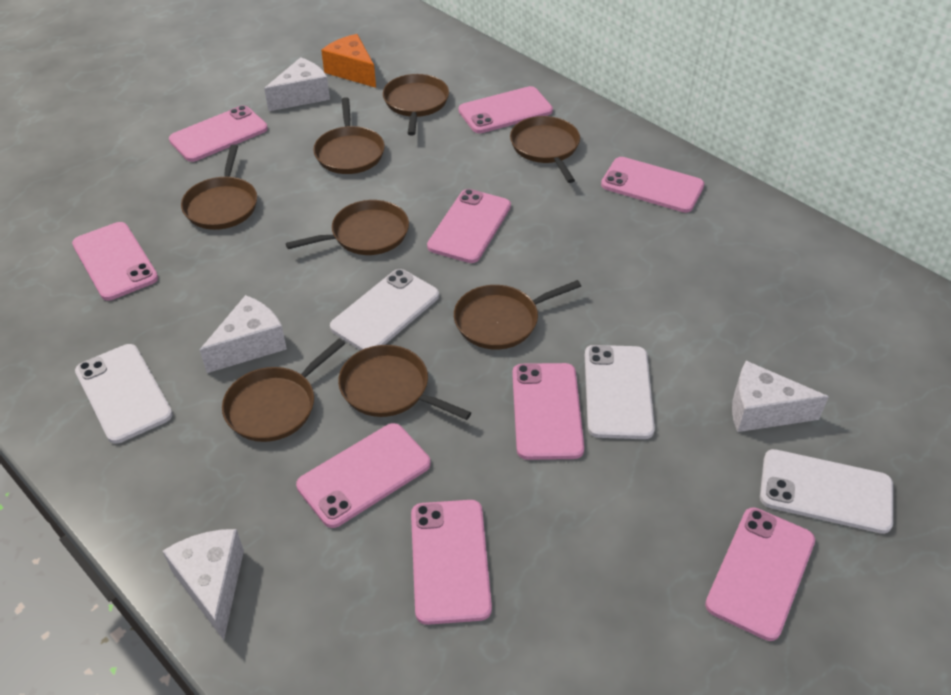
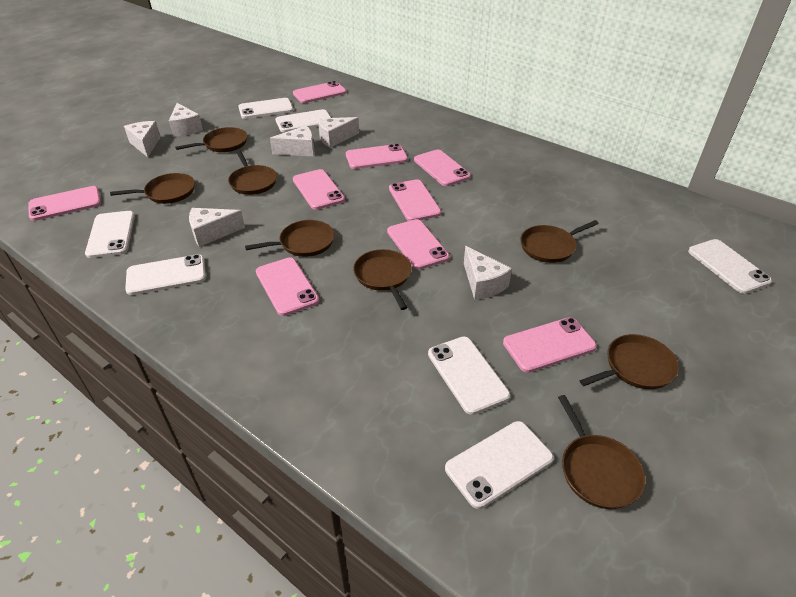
orange cheese: [321,34,376,88] = 1 -> none = 0
white cheese: [163,529,244,640] [200,295,287,373] [264,57,330,111] [732,361,829,432] = 4 -> [124,121,161,157] [169,103,203,137] [189,208,245,247] [270,126,314,156] [318,117,359,148] [464,246,512,300] = 6
white phone: [75,344,173,444] [330,269,439,350] [585,345,655,439] [760,449,893,534] = 4 -> [85,211,135,258] [125,254,206,295] [238,98,293,119] [275,109,331,132] [428,336,510,415] [445,421,554,509] [688,239,772,294] = 7

